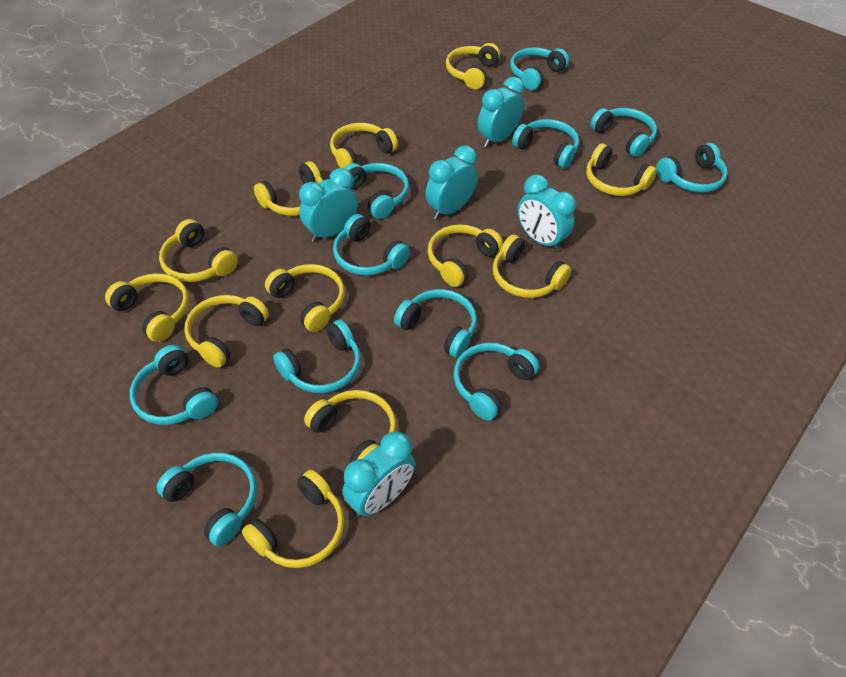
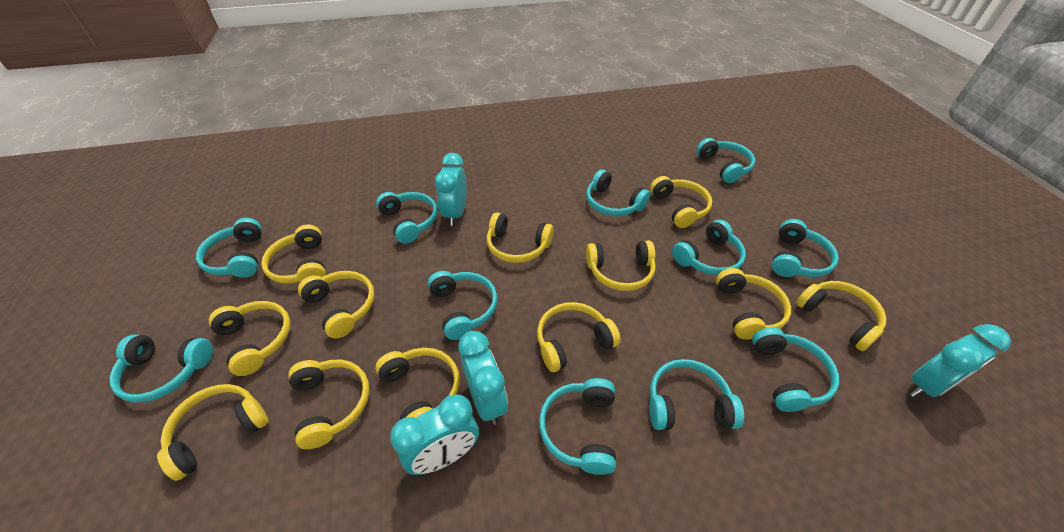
turquoise clock: [299,168,358,242] [342,431,415,518] [425,145,478,220] [478,77,524,147] [518,174,576,252] = 5 -> [390,394,479,475] [435,153,467,226] [458,331,508,425] [909,324,1011,397] = 4

